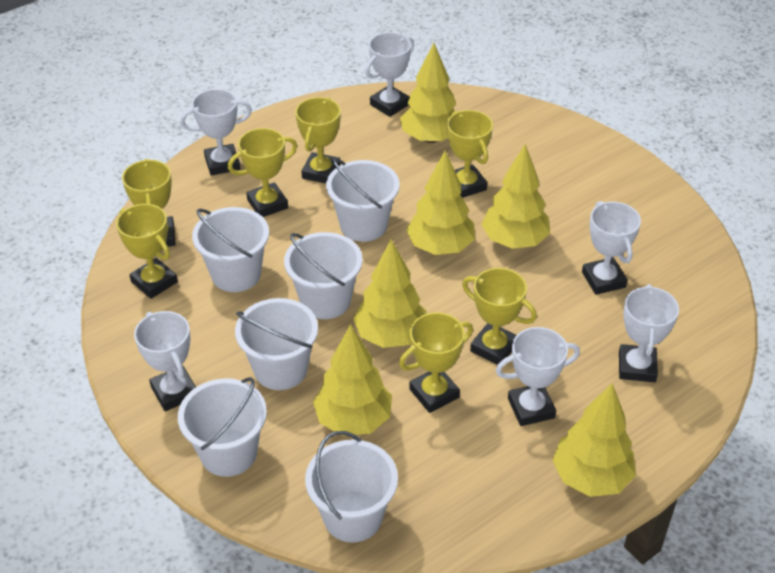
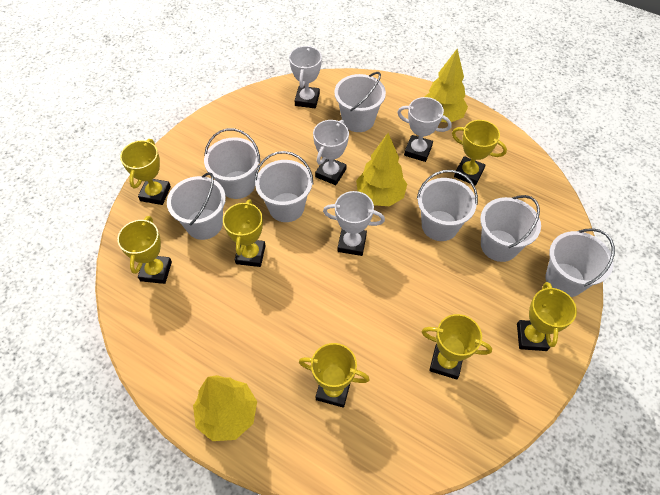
white bucket: [178,377,267,477] [192,207,269,292] [235,298,318,390] [284,232,363,319] [305,431,398,543] [326,158,400,242] = 6 -> [167,172,226,240] [204,128,260,199] [254,151,313,222] [334,72,386,132] [417,170,478,241] [480,195,541,262] [545,228,615,297] = 7
white trophy: [134,311,196,411] [180,89,252,176] [365,32,414,117] [496,327,580,426] [582,201,641,295] [619,284,679,382] = 6 -> [289,45,322,108] [313,120,349,185] [323,191,385,256] [397,97,452,162] = 4
yellow tree: [313,324,392,436] [353,239,427,348] [400,43,456,143] [406,151,475,255] [481,144,550,249] [552,384,636,497] = 6 -> [193,375,257,441] [356,133,407,206] [424,49,468,123] = 3

